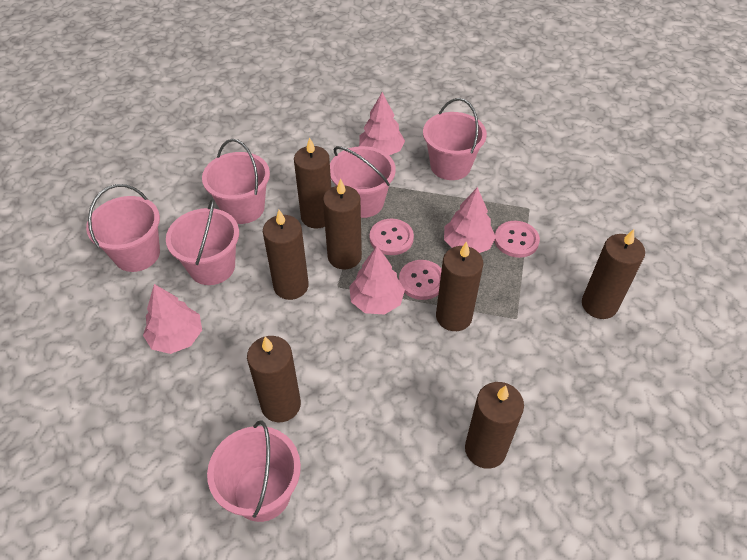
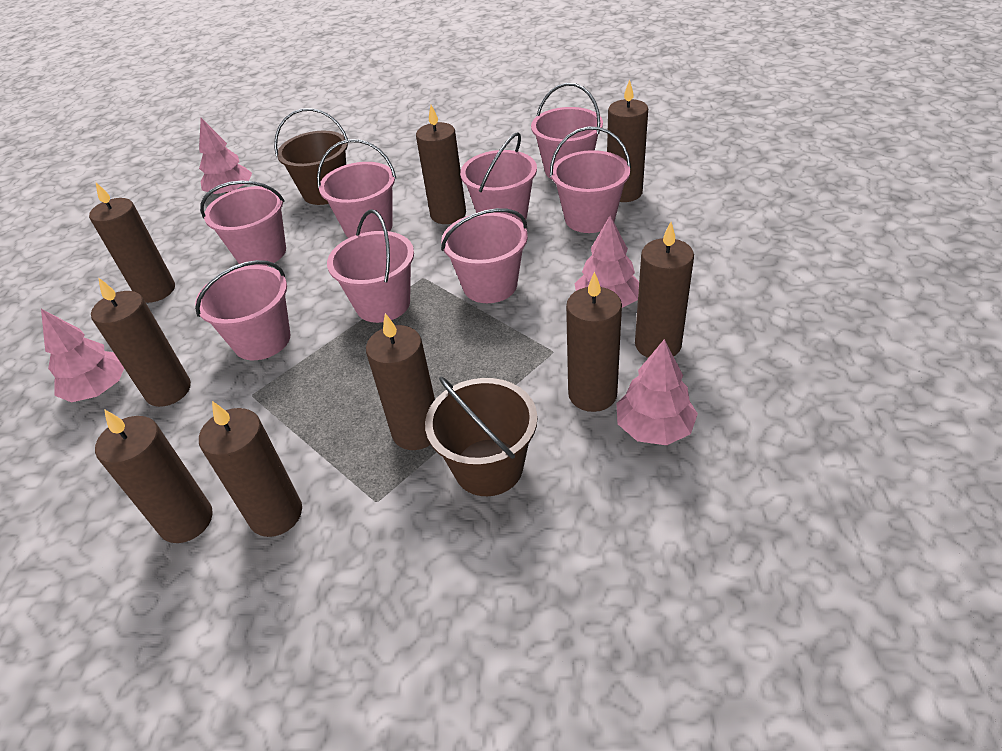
brown bucket: none = 0 -> [274,108,348,205] [425,377,537,496] = 2
brown candle: [247,336,301,422] [263,210,309,300] [294,137,331,229] [323,179,362,270] [436,241,483,331] [465,382,524,469] [582,229,645,319] = 7 -> [89,183,175,303] [91,277,191,407] [95,409,213,543] [199,401,302,537] [366,313,435,450] [416,105,466,224] [566,272,622,412] [607,80,648,202] [635,222,694,358] = 9
pink bucket: [86,184,160,272] [166,198,239,285] [202,139,270,224] [207,420,301,522] [330,146,396,218] [423,98,487,180] = 6 -> [195,260,290,360] [200,180,286,266] [317,139,396,238] [327,209,414,323] [441,208,528,303] [460,132,537,223] [531,83,603,179] [550,126,631,233] = 8
pink button: [370,219,414,255] [399,260,442,300] [494,221,540,258] = 3 -> none = 0

